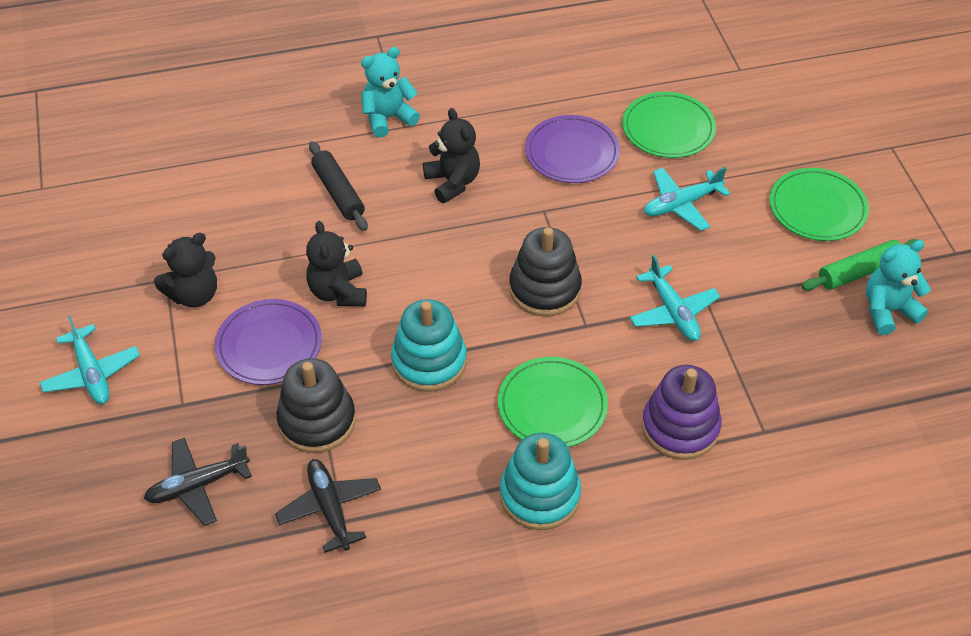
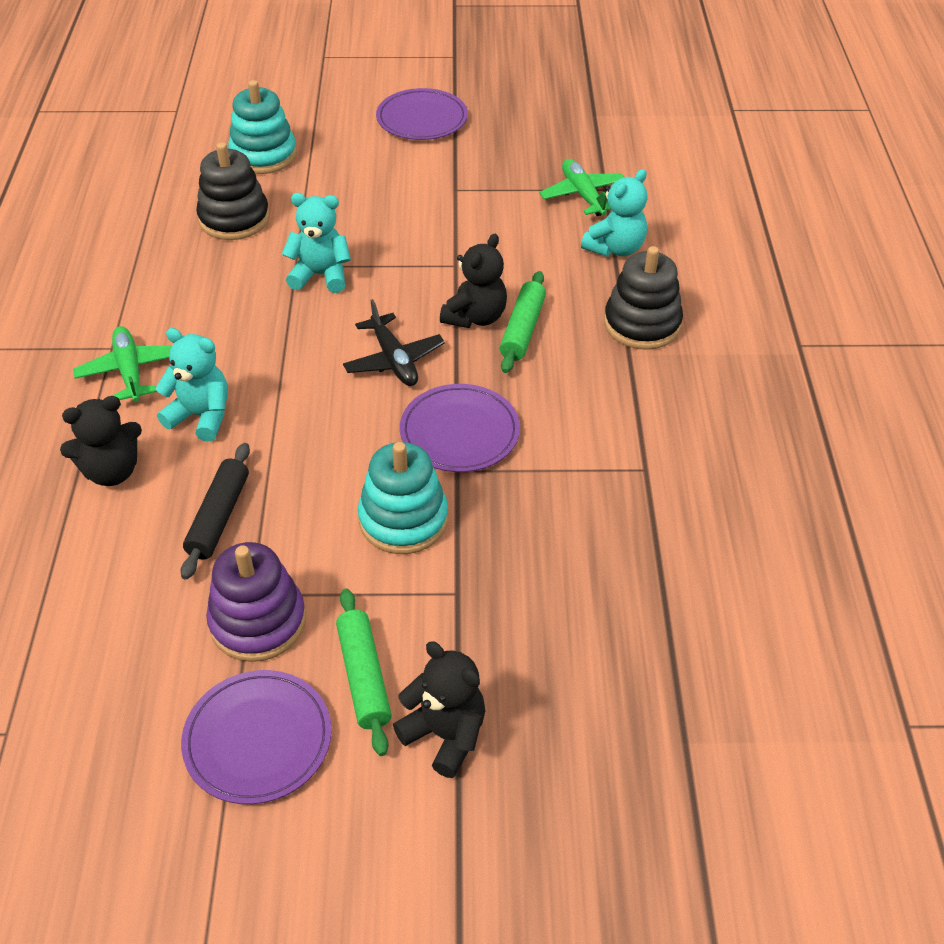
black plane: [144,437,252,526] [275,459,381,553] = 2 -> [343,299,445,386] = 1
green plane: none = 0 -> [73,326,172,402] [539,159,624,216] = 2
green plate: [498,357,608,447] [622,92,716,158] [769,168,869,241] = 3 -> none = 0
green rolling pin: [802,239,918,291] = 1 -> [336,588,392,756] [500,271,546,373] = 2
purple plate: [215,299,322,385] [525,115,620,183] = 2 -> [181,670,332,804] [376,88,468,140] [400,384,520,472] = 3
turquoise plane: [39,315,140,404] [630,255,720,341] [644,167,730,231] = 3 -> none = 0
turquoise teddy bear: [361,47,420,138] [866,240,931,335] = 2 -> [155,328,228,442] [282,193,351,293] [581,169,648,257] = 3

